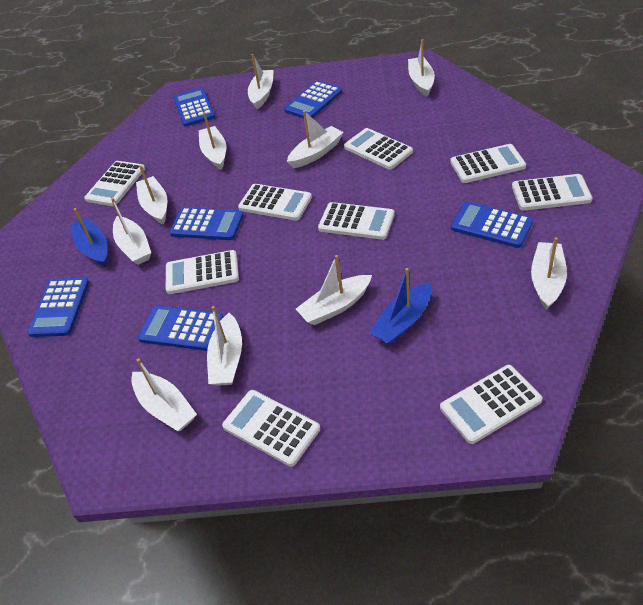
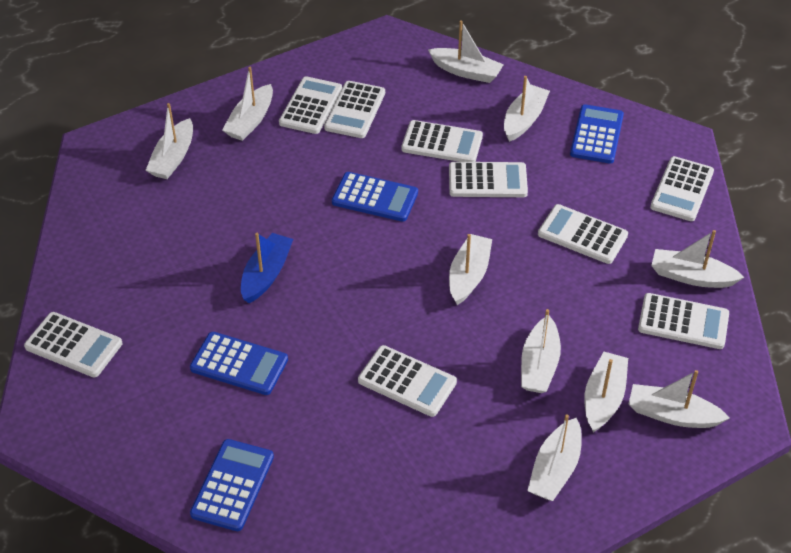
blue boat: [69,208,107,267] [369,268,432,345] = 2 -> [241,233,293,303] = 1
blue calculator: [27,278,89,337] [138,306,223,351] [169,207,243,240] [174,88,215,127] [284,81,342,119] [451,202,533,248] = 6 -> [190,332,288,395] [190,439,274,531] [332,172,418,222] [570,104,624,164] = 4

